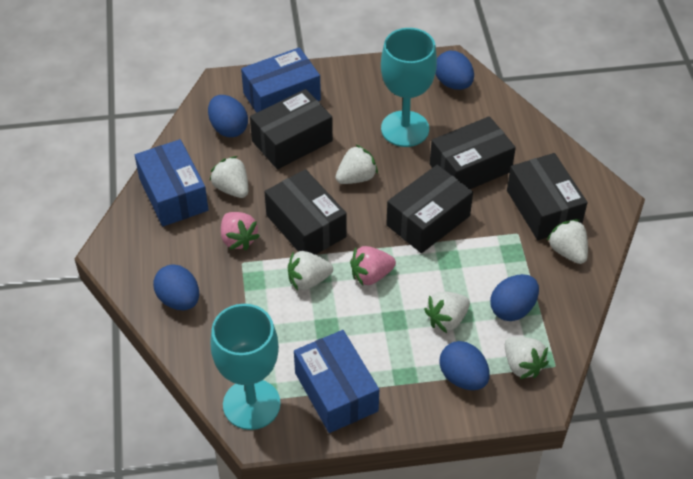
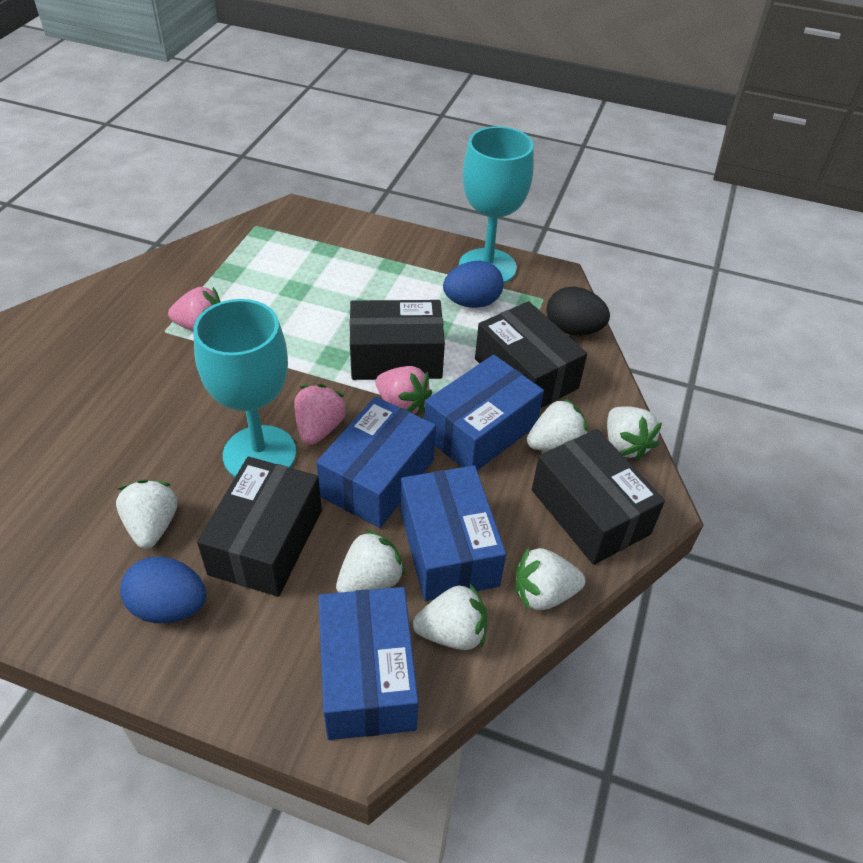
black box: [250,89,333,169] [264,169,347,255] [386,165,473,253] [430,116,516,189] [507,153,588,240] = 5 -> [197,457,322,597] [350,300,445,380] [475,301,587,408] [532,429,665,565] = 4
black egg: none = 0 -> [546,287,610,335] = 1
blue box: [135,139,209,226] [241,47,321,113] [294,330,379,433] = 3 -> [316,397,436,528] [319,587,419,740] [401,465,506,601] [424,355,544,471] = 4
blue egg: [153,264,199,310] [208,95,248,137] [436,51,474,90] [439,341,490,390] [490,274,539,321] = 5 -> [120,557,206,623] [443,261,504,308] = 2
pink strawberry: [221,212,260,250] [350,246,396,286] = 2 -> [168,287,221,331] [294,384,347,445] [376,366,432,415] = 3

